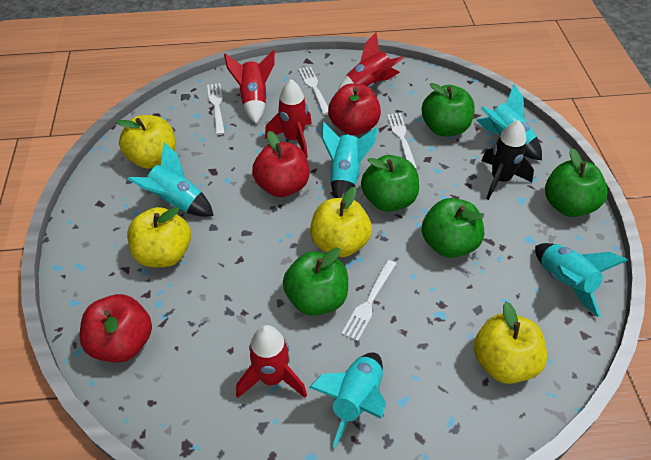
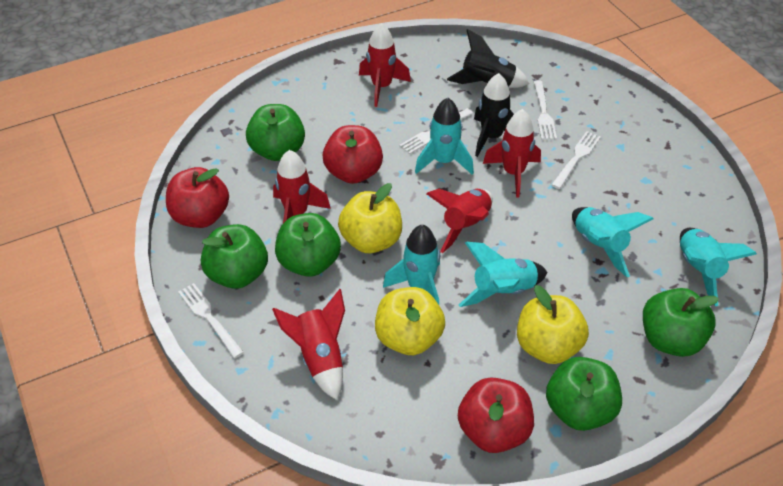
black rocket: [481,120,534,200] = 1 -> [447,29,529,88] [474,73,514,157] = 2
red rocket: [224,50,275,124] [236,325,307,398] [265,79,312,158] [338,32,404,90] = 4 -> [272,289,345,400] [273,150,331,223] [359,23,411,107] [427,189,493,253] [483,109,541,198] = 5
yellow apple: [117,115,176,169] [127,207,191,267] [310,187,372,257] [473,302,547,384] = 4 -> [338,183,402,253] [375,287,445,355] [517,285,589,364] = 3

